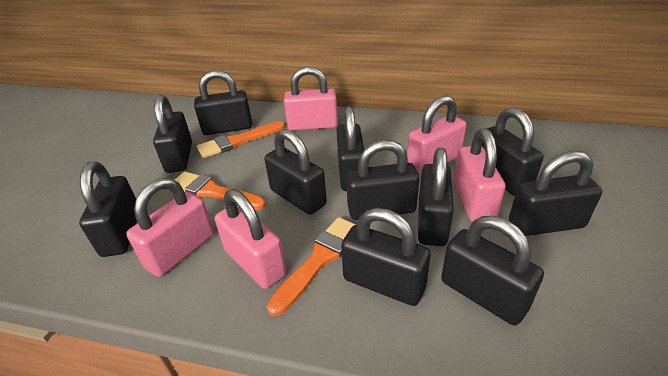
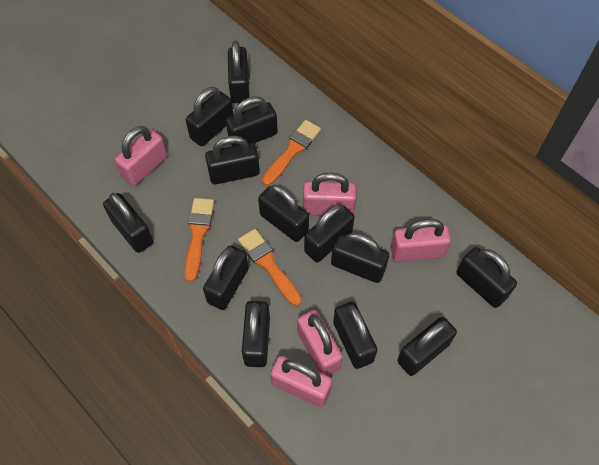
black padlock: [79,162,137,257] [153,95,192,173] [194,70,252,135] [265,129,327,215] [336,106,364,191] [341,208,431,306] [346,140,419,220] [418,148,454,246] [441,216,544,326] [482,108,544,196] [509,151,602,236] = 11 -> [103,193,153,253] [186,87,233,146] [203,245,249,310] [205,136,260,185] [226,96,278,146] [228,41,250,103] [242,301,270,367] [258,185,309,242] [304,204,355,263] [331,233,389,283] [333,301,378,369] [397,317,457,376] [457,247,517,308] = 13

